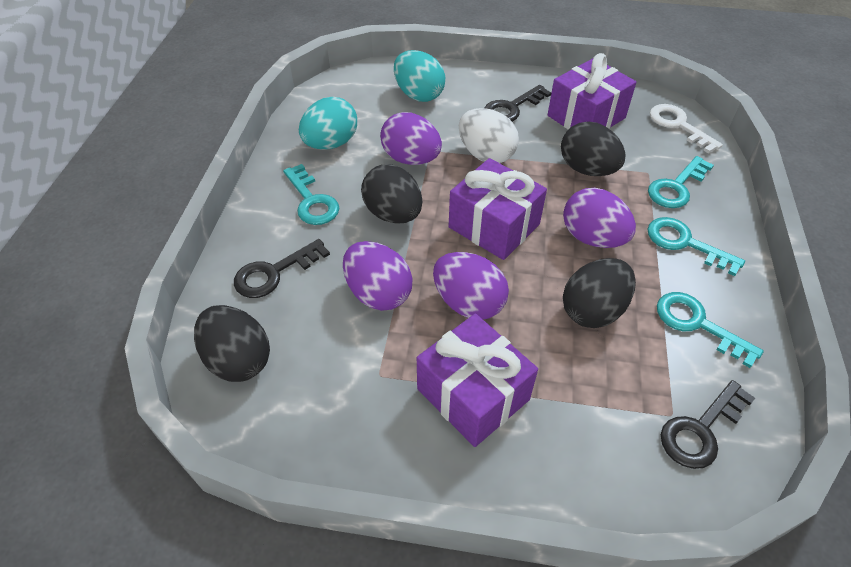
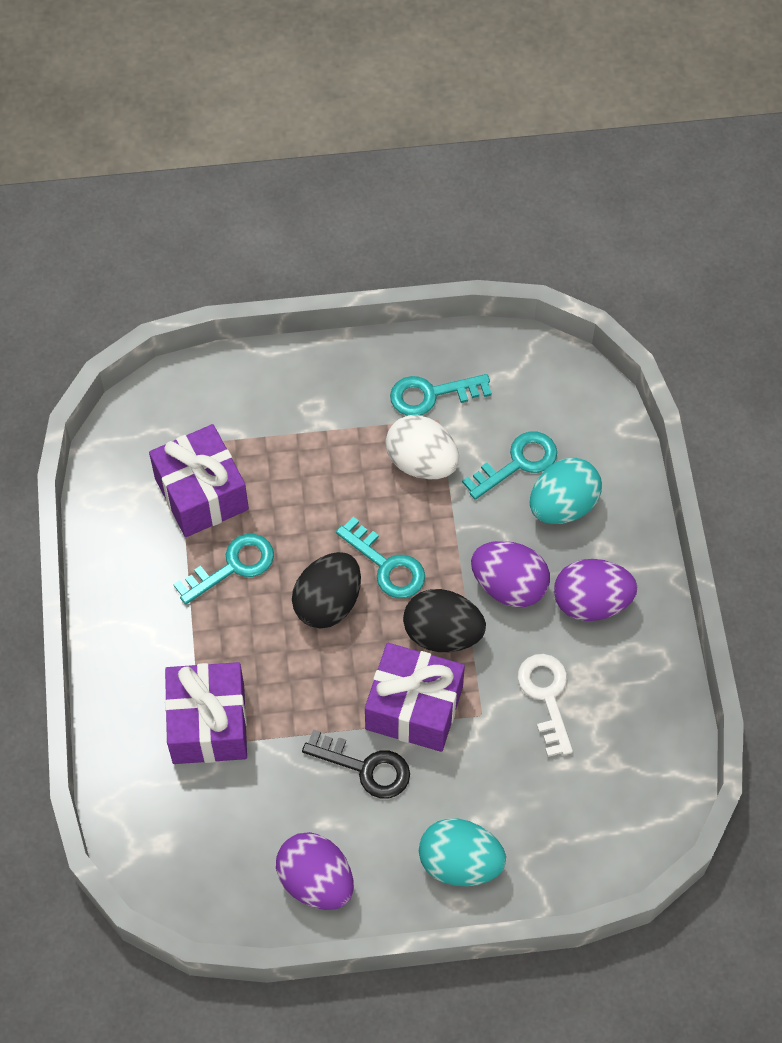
black egg: [194,305,270,382] [361,164,422,224] [561,122,626,176] [563,258,636,328] = 4 -> [292,552,361,628] [403,589,486,652] = 2
black key: [234,239,330,298] [484,85,551,122] [661,380,755,469] = 3 -> [302,729,410,798] = 1
purple egg: [343,241,413,311] [380,112,442,165] [433,252,509,320] [563,188,636,248] = 4 -> [276,832,354,910] [471,541,550,607] [554,559,637,621] = 3

